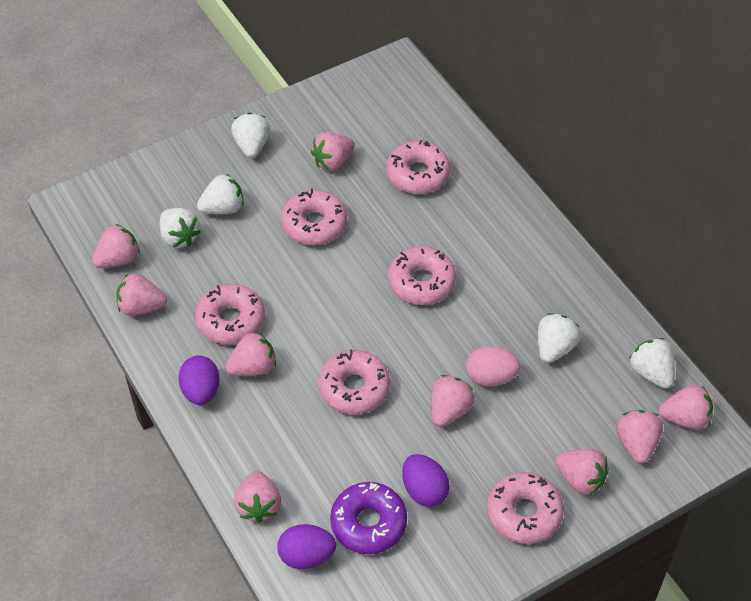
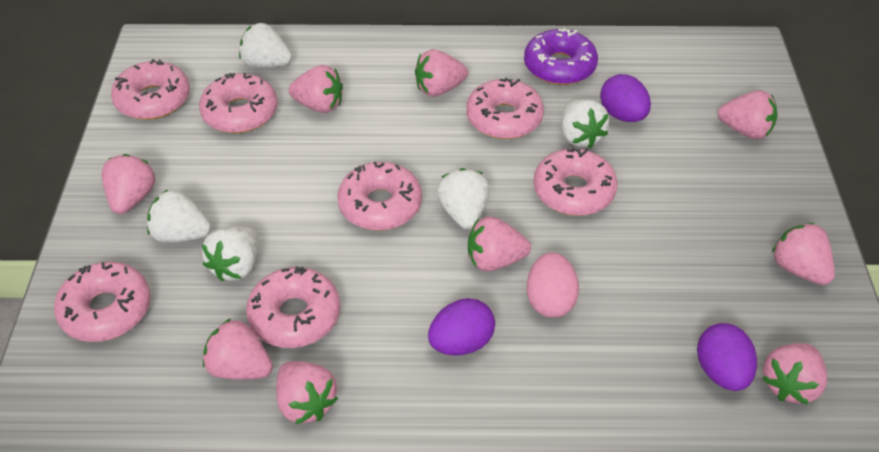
pink donut: [195,284,265,344] [281,189,347,245] [318,349,390,414] [386,140,450,194] [388,246,456,305] [487,472,564,544] = 6 -> [54,262,151,342] [111,59,190,120] [199,73,278,133] [246,266,340,348] [337,161,422,231] [466,78,544,139] [533,148,618,216] = 7

